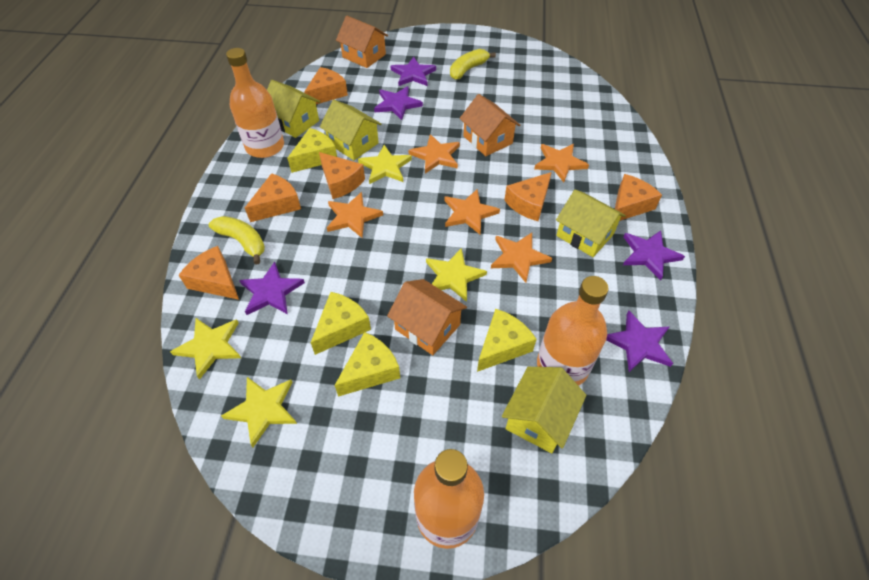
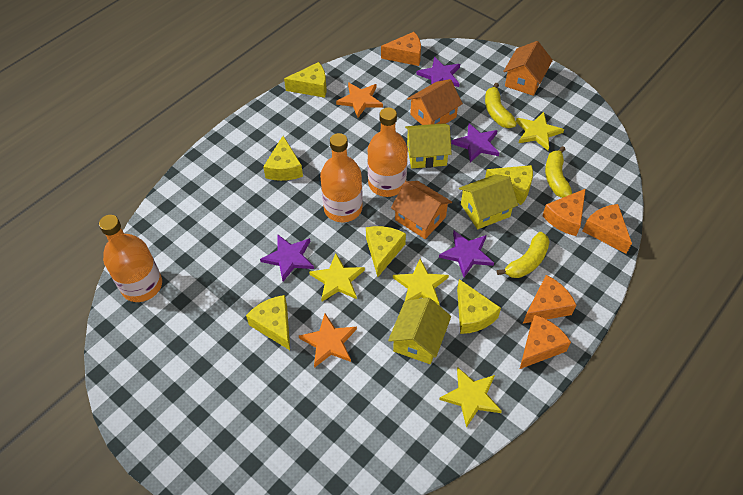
orange cheese: [179,246,239,300] [245,173,301,222] [304,67,348,104] [319,152,365,199] [504,172,552,221] [615,174,662,221] = 6 -> [381,32,421,66] [520,315,571,369] [523,275,576,324] [542,189,586,236] [583,204,632,254] = 5
orange star: [327,192,383,238] [408,134,460,173] [444,189,500,235] [491,233,552,283] [534,144,589,182] = 5 -> [299,314,357,368] [336,82,383,118] = 2
purple star: [239,262,305,315] [374,86,423,120] [390,57,436,86] [606,310,673,372] [623,230,685,281] = 5 -> [260,234,314,282] [416,57,460,87] [439,230,494,277] [451,123,499,162] = 4
yellow banana: [209,216,265,265] [450,49,496,80] = 2 -> [485,83,517,128] [497,232,550,278] [545,146,572,198] = 3
yellow cheese: [287,128,337,173] [311,292,371,355] [334,332,400,397] [477,309,536,372] = 4 -> [246,295,290,350] [263,136,303,181] [284,62,326,98] [366,226,406,277] [457,279,501,334] [485,165,533,205] = 6
yellow house: [267,80,320,138] [320,100,381,160] [502,367,586,453] [556,189,626,257] = 4 -> [388,297,451,364] [405,123,452,168] [459,174,518,229] = 3

